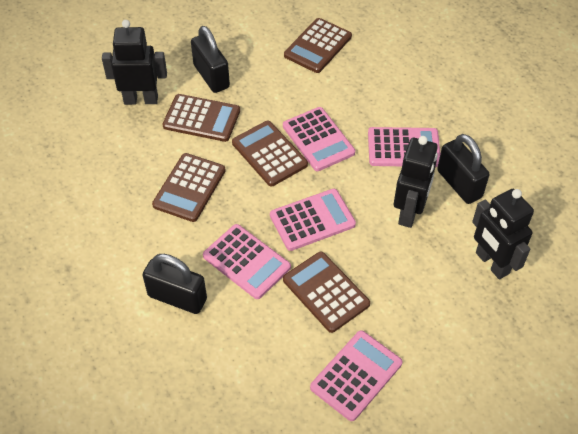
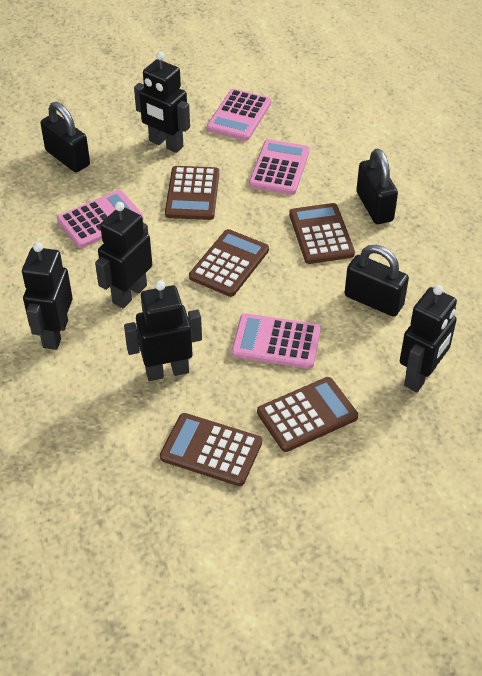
black robot: [102,20,167,105] [394,136,438,228] [472,189,534,279] = 3 -> [22,242,73,350] [95,202,152,308] [124,280,202,381] [134,52,190,153] [400,285,457,392] = 5
pink calculator: [203,224,291,299] [270,189,356,251] [283,107,355,171] [310,330,402,421] [368,127,440,167] = 5 -> [57,190,144,248] [207,89,271,141] [231,313,321,369] [249,139,310,195] = 4

